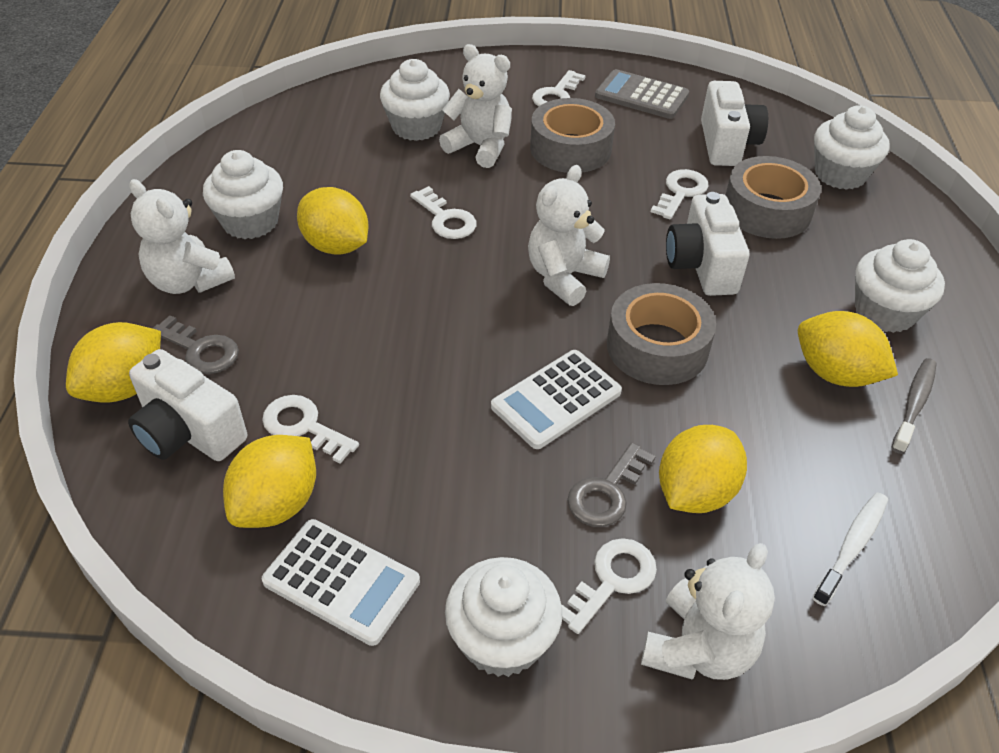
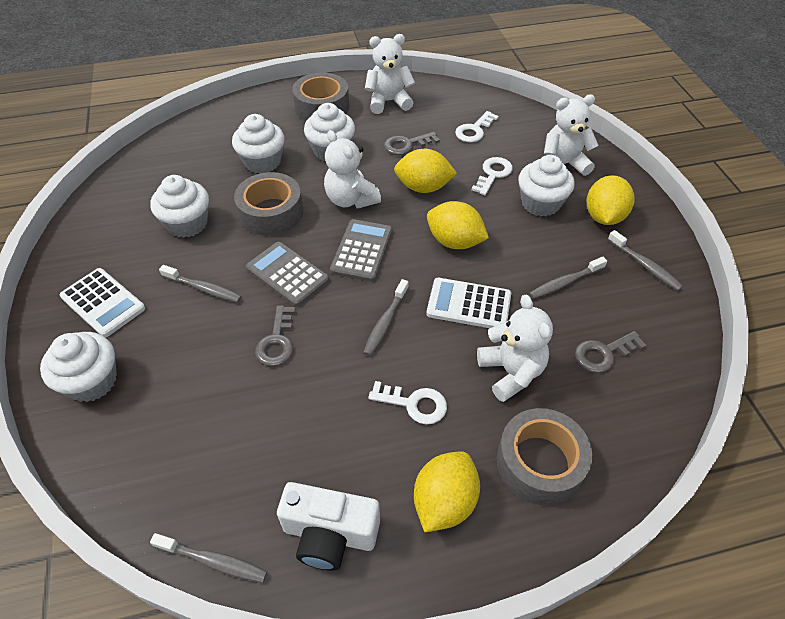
grey calculator: [595,69,689,119] = 1 -> [246,242,330,307] [330,219,392,282] = 2
grey key: [152,315,239,374] [567,442,656,527] = 2 -> [255,306,295,366] [384,132,440,155] [575,331,646,373] = 3
grey toothbrush: [891,358,936,454] = 1 -> [150,533,267,583] [159,265,242,303] [363,279,409,356] [529,257,607,299] [608,230,683,291] = 5
white camera: [128,349,247,461] [666,192,749,296] [701,81,768,166] = 3 -> [277,482,380,570] = 1
white key: [262,395,359,464] [410,186,477,239] [532,70,586,107] [561,538,657,634] [651,169,709,220] = 5 -> [368,381,447,425] [455,111,499,142] [471,157,513,195] = 3
white toothbrush: [812,492,888,606] = 1 -> none = 0
yellow lemon: [66,322,161,403] [223,435,316,528] [297,187,368,255] [659,425,747,513] [798,311,898,387] = 5 -> [394,149,457,193] [414,451,480,532] [427,201,489,249] [587,175,634,225] = 4

